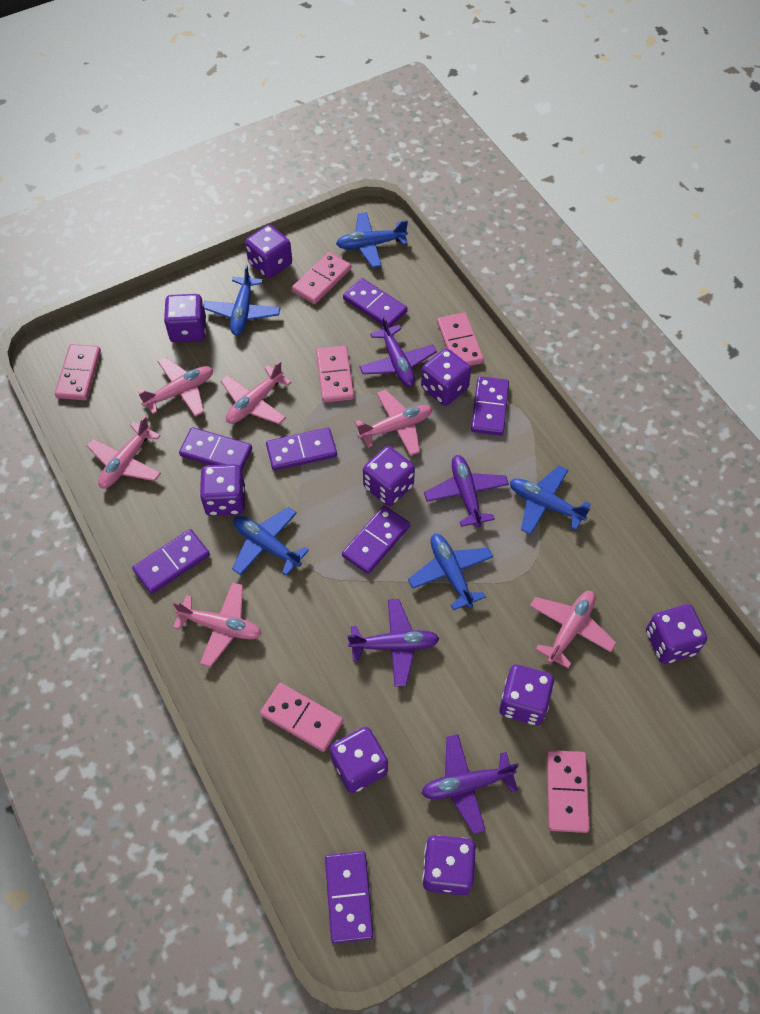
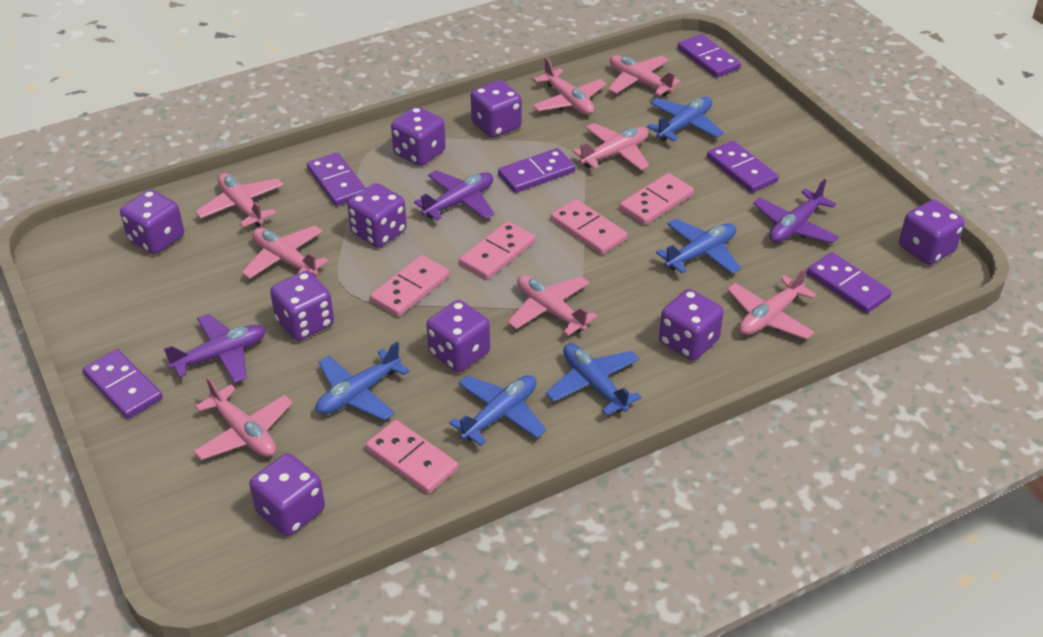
pink domino: [55,344,101,400] [260,683,343,752] [292,252,351,304] [316,346,354,402] [437,312,484,366] [546,750,590,833] = 6 -> [366,420,458,494] [370,255,450,317] [459,221,535,280] [551,199,628,255] [619,173,694,225] = 5
pink plane: [87,416,161,489] [138,357,213,417] [173,582,262,667] [221,361,292,424] [355,390,432,456] [530,591,616,668] = 6 -> [193,377,293,460] [195,173,283,227] [242,226,328,279] [508,275,598,336] [532,57,607,115] [573,123,649,170] [608,55,681,96] [727,267,817,340] = 8
purple domino: [132,529,210,594] [179,427,252,470] [266,427,337,471] [325,851,373,943] [342,506,410,574] [343,278,407,328] [471,376,509,436] = 7 -> [82,349,163,419] [307,152,366,206] [498,148,576,193] [678,34,741,78] [707,141,779,193] [807,252,892,313] = 6
purple plane: [348,599,440,687] [359,316,437,387] [421,734,519,834] [424,455,509,527] = 4 -> [164,314,266,383] [414,170,494,220] [753,179,839,244] = 3

